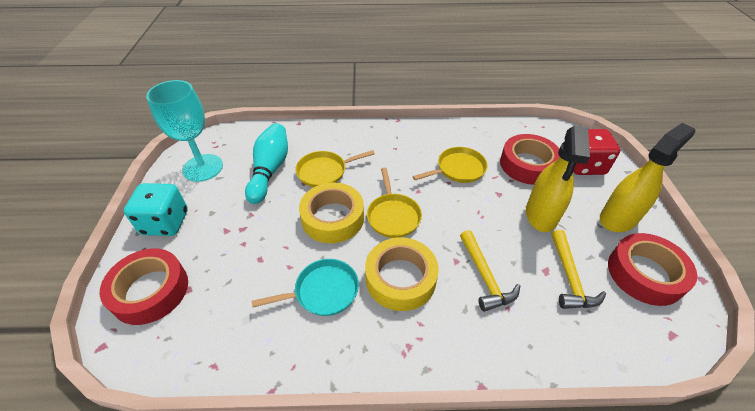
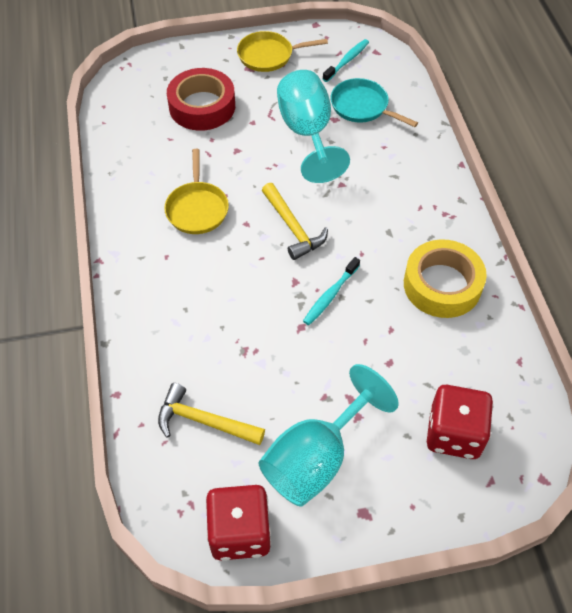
red dice: [573,129,620,175] = 1 -> [206,485,271,561] [427,385,493,459] = 2
red tape: [100,249,188,325] [500,134,560,185] [608,233,697,306] = 3 -> [167,68,235,131] = 1
turquoise bowling pin: [245,123,288,204] = 1 -> none = 0
turquoise dice: [124,183,188,236] = 1 -> none = 0
turquoise goblet: [146,80,223,182] = 1 -> [259,364,399,507] [277,70,350,183] = 2
turquoise toothbrush: none = 0 -> [303,257,360,325] [323,39,369,82] = 2
yellow pan: [295,150,375,187] [367,168,422,238] [413,147,488,183] = 3 -> [164,149,229,234] [237,31,328,72] = 2
yellow spray bottle: [526,126,590,232] [600,123,695,232] = 2 -> none = 0
yellow tape: [299,182,364,243] [365,237,439,311] = 2 -> [404,239,487,318] = 1

